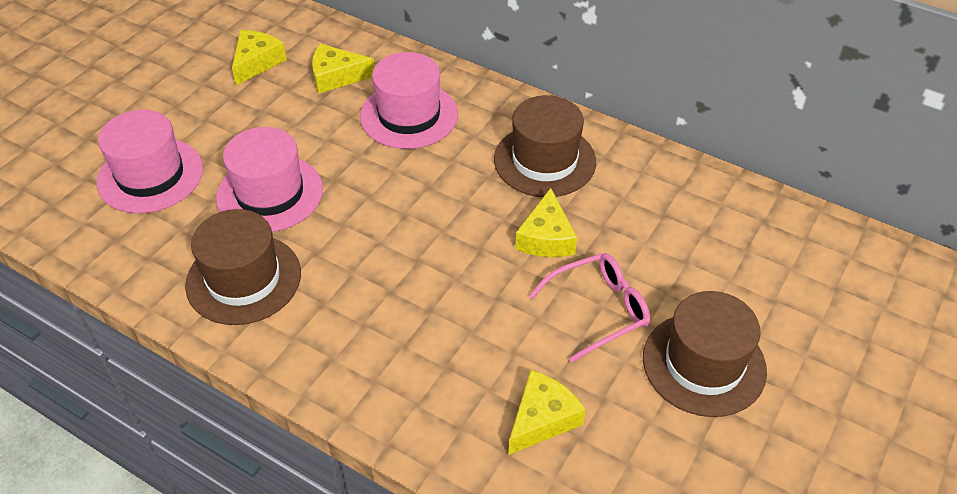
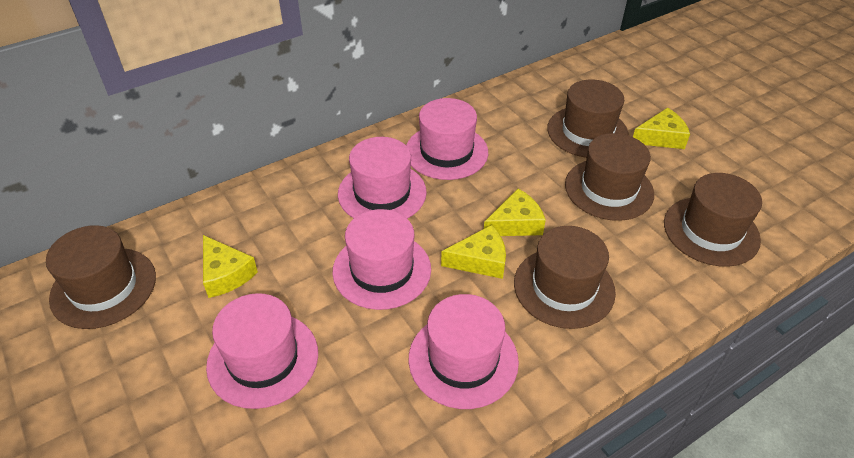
brown hat: [185,209,301,325] [494,95,596,197] [643,291,767,417] = 3 -> [46,225,156,329] [514,226,616,329] [547,79,629,158] [565,133,654,221] [664,173,762,267] = 5
pink glasses: [529,253,650,362] = 1 -> none = 0
pink hat: [97,110,203,213] [216,127,323,232] [360,52,458,149] = 3 -> [206,293,318,409] [332,209,431,310] [338,137,427,219] [406,98,488,180] [409,294,519,409] = 5

